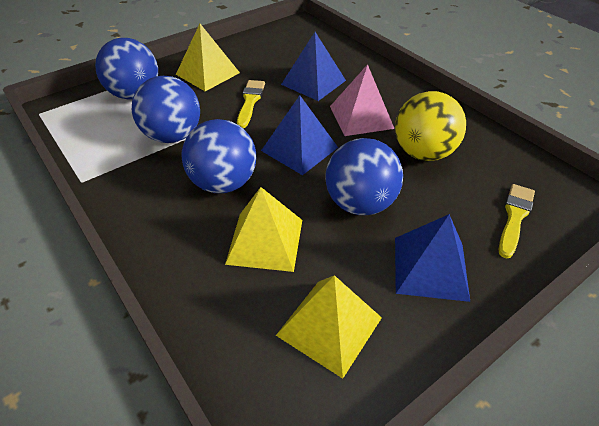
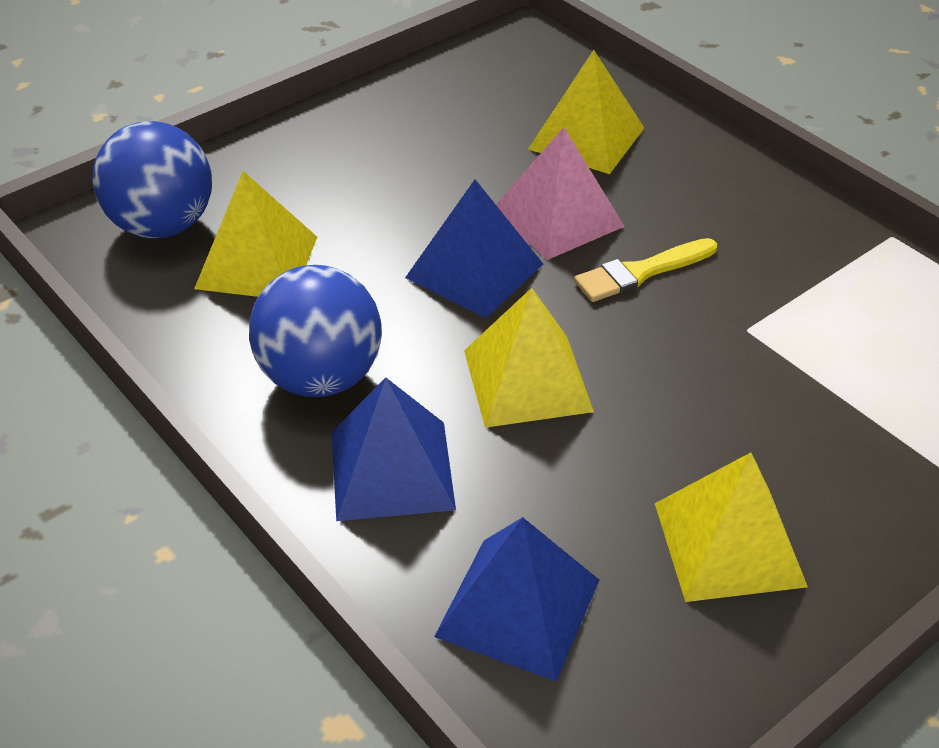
blue ball: [95,38,158,100] [132,76,200,143] [181,119,256,193] [325,138,403,215] = 4 -> [93,121,212,238] [249,265,382,397] = 2
yellow ball: [395,91,466,161] = 1 -> none = 0
yellow brush: [237,80,265,128] [499,184,535,259] = 2 -> [574,238,717,302] = 1
yellow pyramid: [176,24,240,91] [225,187,302,272] [276,275,382,379] = 3 -> [194,171,317,297] [464,288,594,428] [528,50,644,174] [655,452,808,602] = 4

